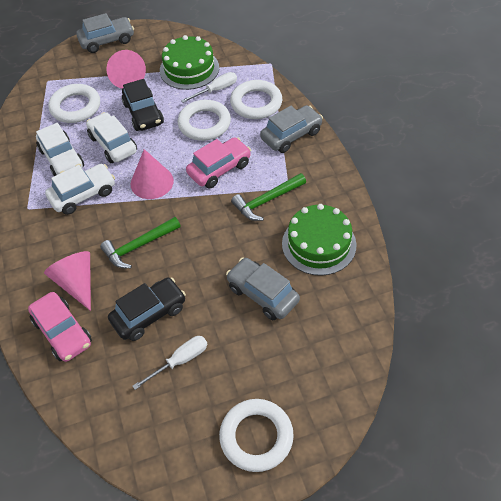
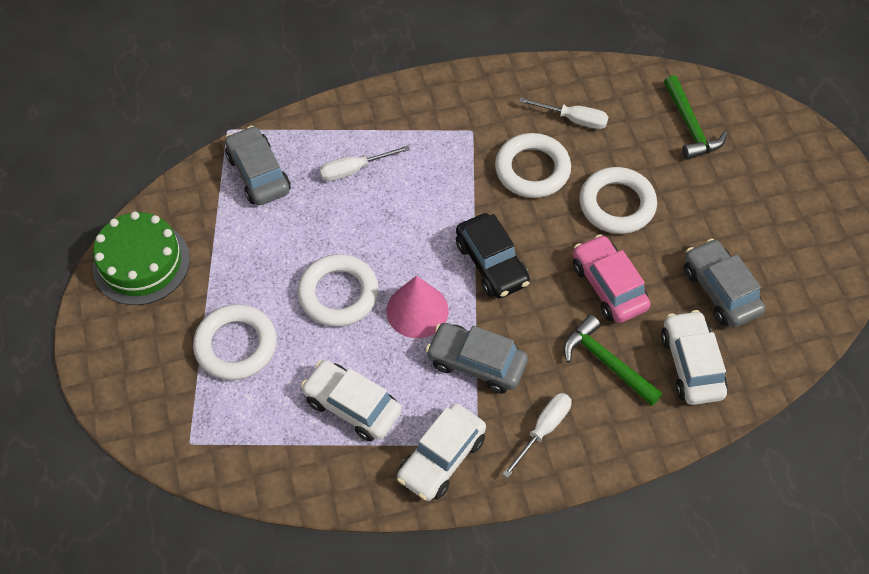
black car: [108,277,186,341] [122,79,164,131] = 2 -> [456,213,530,298] = 1
green cake: [160,35,219,90] [282,204,356,276] = 2 -> [93,211,190,305] = 1
pink car: [28,292,92,362] [186,137,251,188] = 2 -> [573,234,650,323] = 1
pink cone: [44,251,91,311] [106,50,146,89] [130,149,174,199] = 3 -> [386,276,449,338] = 1
white screwdriver: [132,336,207,390] [181,72,237,103] = 2 -> [319,145,410,181] [502,393,572,478] [519,97,609,129] = 3

